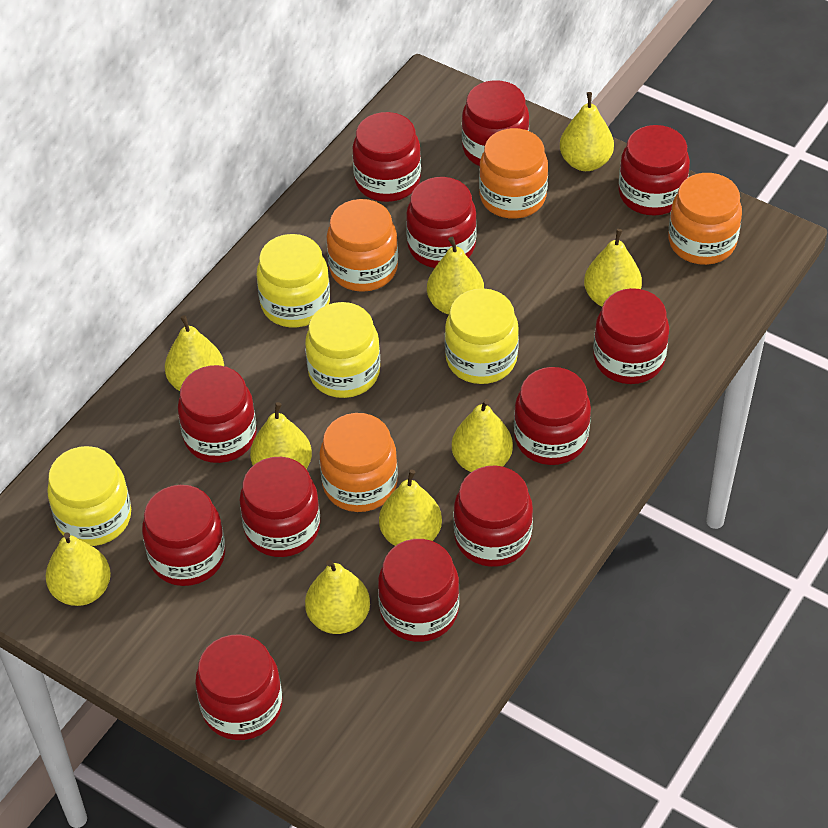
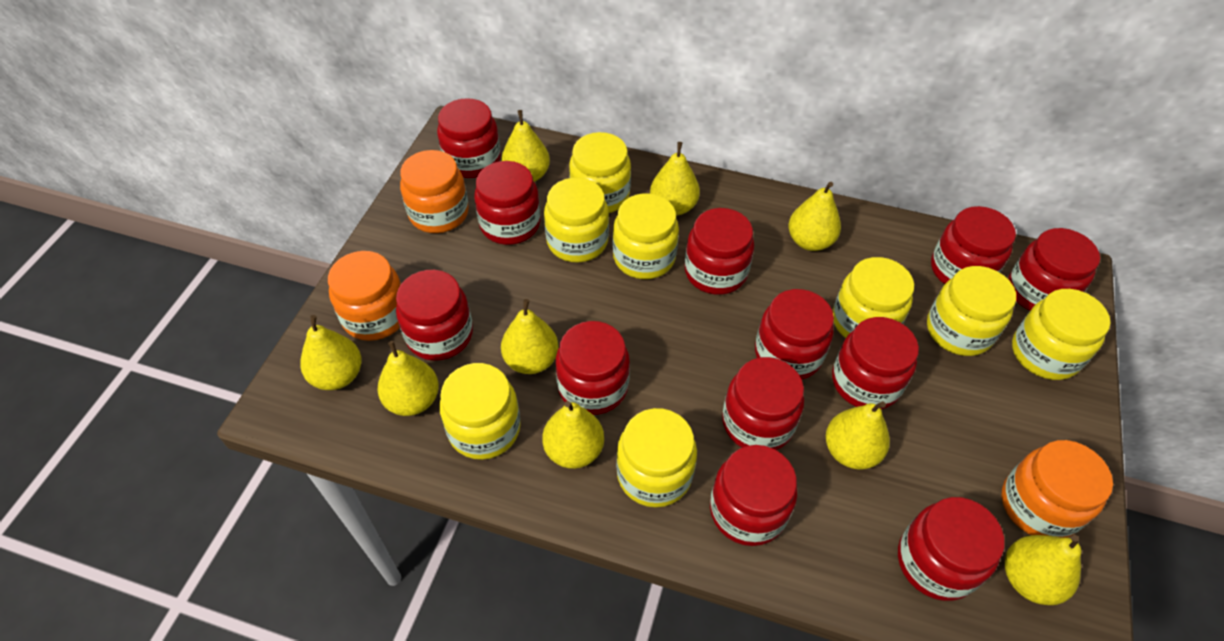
orange jar: [320,413,398,512] [326,199,398,292] [479,128,548,219] [668,173,742,265] = 4 -> [328,251,401,341] [400,150,469,233] [1002,440,1113,538] = 3
yellow jar: [47,446,131,546] [257,234,330,327] [305,302,380,398] [445,288,519,384] = 4 -> [439,363,521,460] [544,178,609,262] [569,132,631,213] [613,193,679,279] [616,408,697,507] [833,257,914,338] [927,266,1016,356] [1012,289,1111,380] = 8

